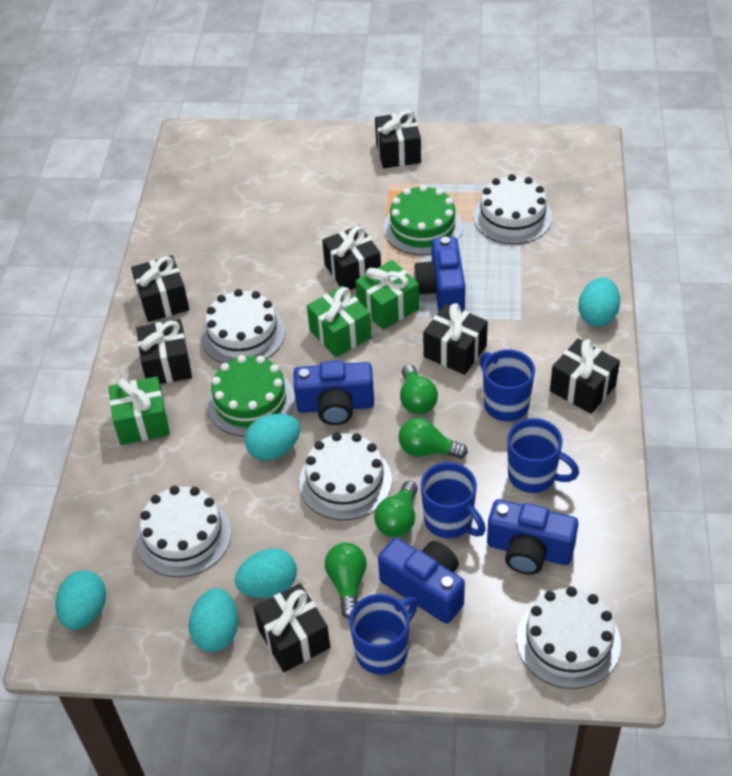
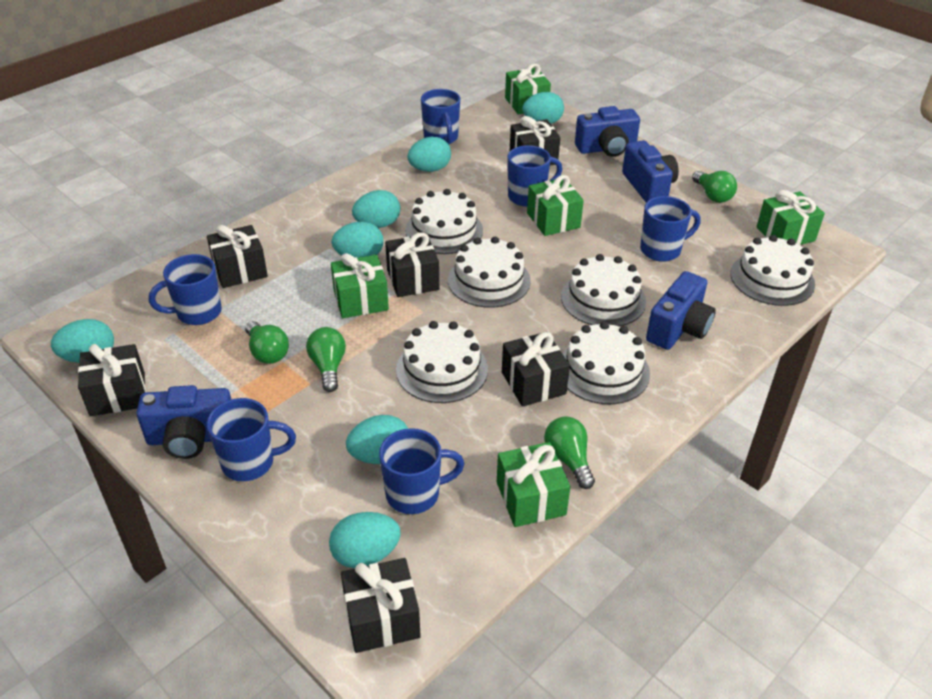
black gift: [131,255,189,322] [136,319,192,384] [254,583,330,672] [322,225,381,290] [375,110,421,168] [423,303,488,375] [550,339,620,414] = 7 -> [78,344,146,416] [207,225,268,288] [341,558,421,653] [385,232,439,297] [502,332,570,407] [510,116,560,166] = 6
blue mug: [349,594,418,675] [421,462,486,538] [480,349,535,421] [507,418,579,493] = 4 -> [149,254,222,325] [207,398,296,481] [379,428,465,514] [421,89,460,144] [507,145,562,207] [640,196,701,262] = 6
green cake: [206,355,295,437] [383,185,462,255] = 2 -> none = 0
green gift: [108,376,170,445] [307,286,372,357] [355,260,419,330] = 3 -> [331,253,389,318] [497,442,571,527] [505,64,551,115] [527,175,584,236] [757,190,825,245] = 5
turquoise egg: [55,570,106,630] [189,588,238,652] [235,548,297,598] [245,414,300,461] [578,277,620,327] = 5 -> [51,319,114,363] [329,512,401,568] [331,222,383,258] [346,415,408,464] [352,190,400,228] [407,137,451,172] [523,92,564,124] = 7
white cake: [136,486,232,577] [201,289,285,364] [299,432,392,520] [473,174,552,244] [517,587,621,689] = 5 -> [396,321,488,403] [405,189,483,254] [448,237,531,308] [561,254,646,327] [562,321,650,404] [730,235,815,306] = 6

